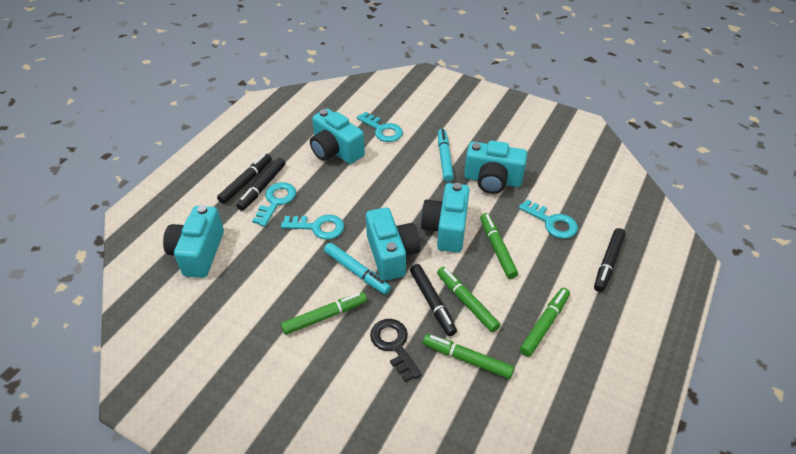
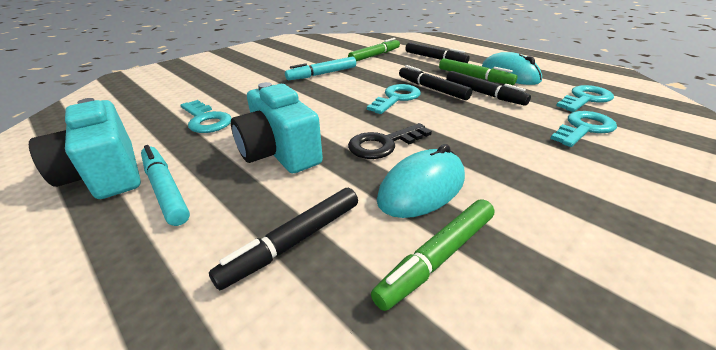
green marker: [281,292,367,335] [423,334,514,379] [437,267,500,332] [480,213,518,279] [520,288,570,357] = 5 -> [348,38,400,61] [371,199,494,311] [439,58,517,85] = 3
turquoise camera: [163,205,224,278] [310,109,365,164] [366,207,420,281] [421,183,470,253] [464,140,527,194] = 5 -> [29,98,141,199] [231,82,323,174] = 2
turquoise mouse: none = 0 -> [377,144,465,218] [482,52,542,85] = 2

